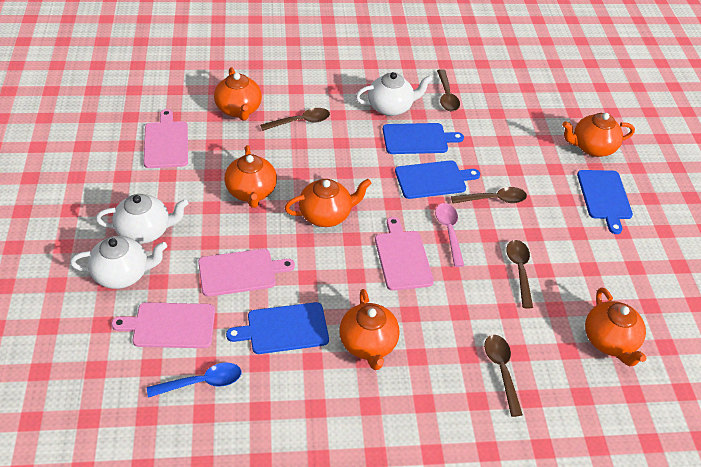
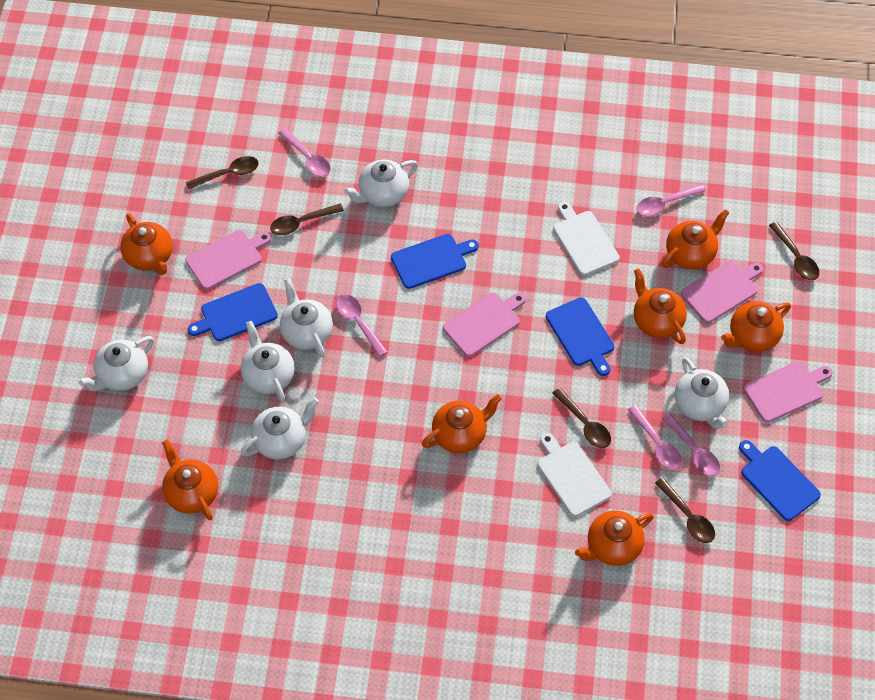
blue spoon: [147,362,241,398] = 1 -> none = 0
orange teapot: [214,67,262,121] [224,145,277,208] [285,179,371,227] [339,289,400,370] [562,113,635,157] [585,287,647,366] = 6 -> [120,213,173,275] [162,439,218,521] [422,394,502,453] [575,511,654,566] [634,268,687,344] [662,209,729,269] [721,302,791,352] = 7
pink spoon: [435,203,464,267] = 1 -> [279,128,331,177] [336,295,387,357] [628,405,682,470] [637,184,706,216] [662,413,720,476] = 5
white cutting board: none = 0 -> [537,433,612,517] [553,201,620,276] = 2
white teapot: [70,236,167,289] [96,194,188,244] [356,72,433,116] = 3 -> [79,336,154,391] [241,321,295,403] [241,397,319,459] [280,278,333,358] [344,160,418,207] [674,357,729,429] = 6

